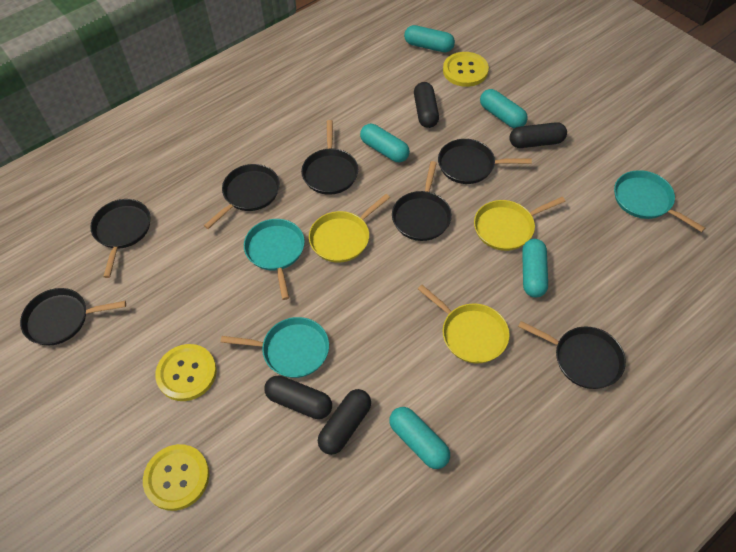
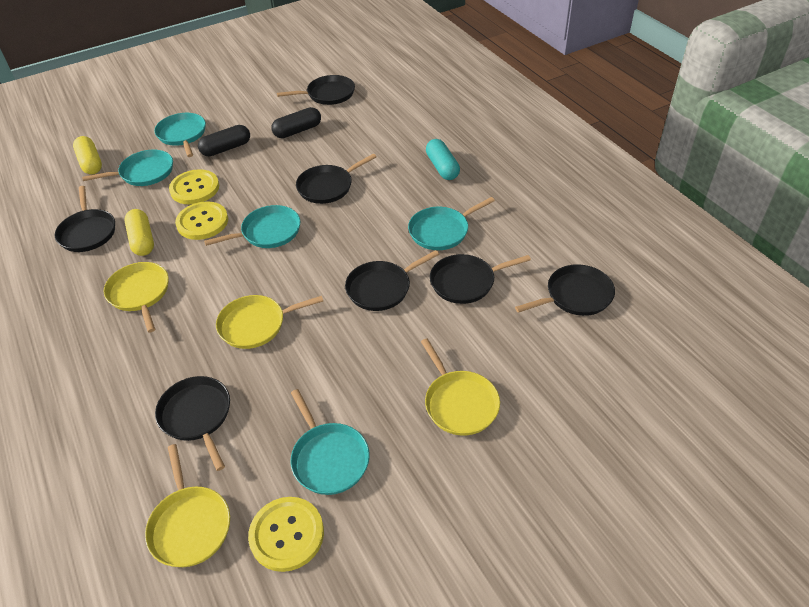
black capsule: [264,376,332,419] [318,389,371,455] [414,82,439,128] [509,122,567,148] = 4 -> [198,125,250,156] [272,107,321,138] = 2
turquoise capsule: [360,124,410,162] [389,407,450,469] [404,25,455,53] [480,89,528,129] [522,239,548,298] = 5 -> [426,139,460,180] = 1
turquoise pan: [220,317,329,378] [244,219,305,300] [614,170,705,232] = 3 -> [82,150,173,186] [154,113,206,157] [204,205,301,248] [290,389,370,495] [408,197,495,250] = 5
yellow capsule: none = 0 -> [73,136,102,174] [124,209,154,256] = 2
yellow pan: [309,194,390,263] [418,285,510,363] [474,197,565,251] = 3 -> [104,262,169,333] [145,444,230,567] [216,295,323,349] [421,338,500,436] = 4

